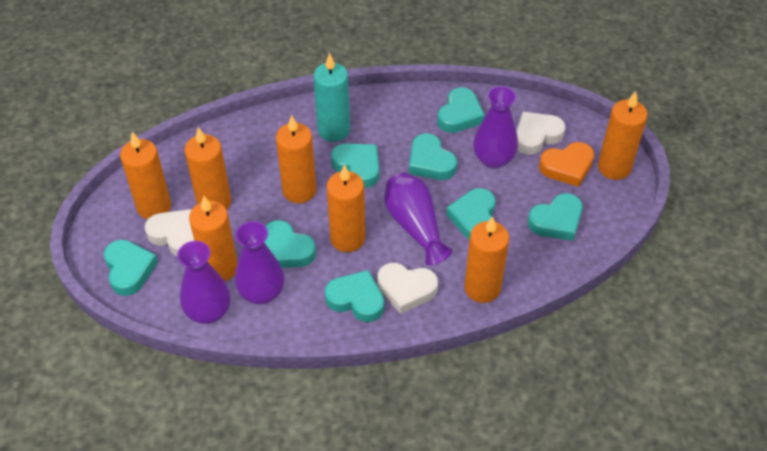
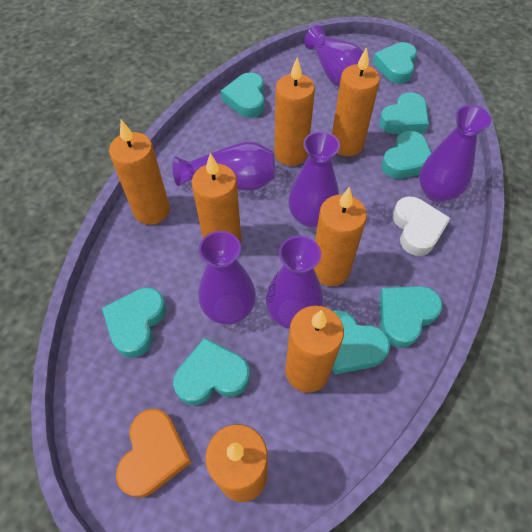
purple vase: [177,241,230,324] [235,221,284,304] [384,172,452,265] [473,86,518,169] = 4 -> [173,142,275,191] [198,231,256,325] [266,236,324,329] [288,131,340,228] [304,25,363,87] [419,105,491,202] = 6
turquoise candle: [314,53,350,142] = 1 -> none = 0
white heart: [145,209,194,256] [378,263,438,314] [516,112,565,155] = 3 -> [393,196,451,256] = 1

